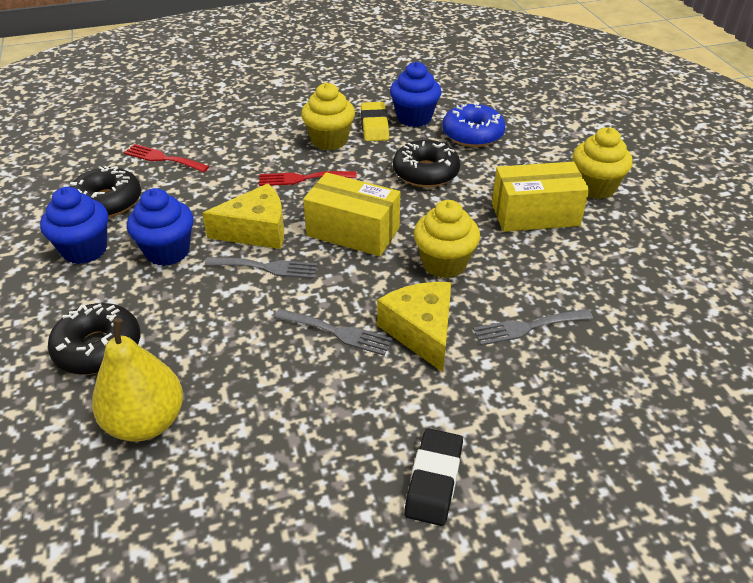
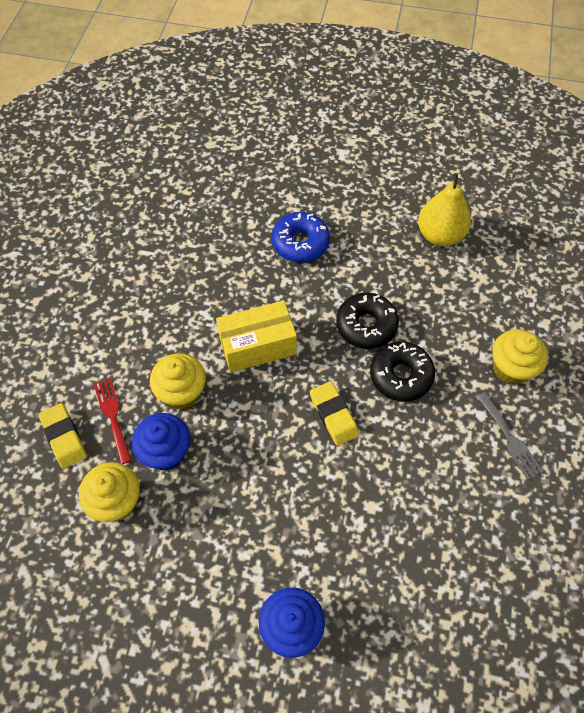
black donut: [48,303,141,375] [69,166,141,218] [393,140,460,187] = 3 -> [336,292,399,349] [370,341,435,402] = 2
black eraser: [404,428,463,526] = 1 -> none = 0
blue cupcake: [40,187,108,264] [127,188,193,266] [390,61,441,127] = 3 -> [132,413,191,470] [259,587,325,658] = 2
grey fork: [205,257,318,279] [274,309,393,356] [473,309,593,346] = 3 -> [477,392,543,480] = 1
red fork: [124,144,209,172] [259,171,357,186] = 2 -> [94,378,132,464] = 1
yellow box: [303,172,400,256] [492,162,589,232] = 2 -> [216,301,297,372] = 1
yellow cheese: [202,183,284,249] [377,282,451,372] = 2 -> none = 0
yellow eraser: [361,102,389,141] = 1 -> [39,403,87,469] [310,381,359,446] = 2

